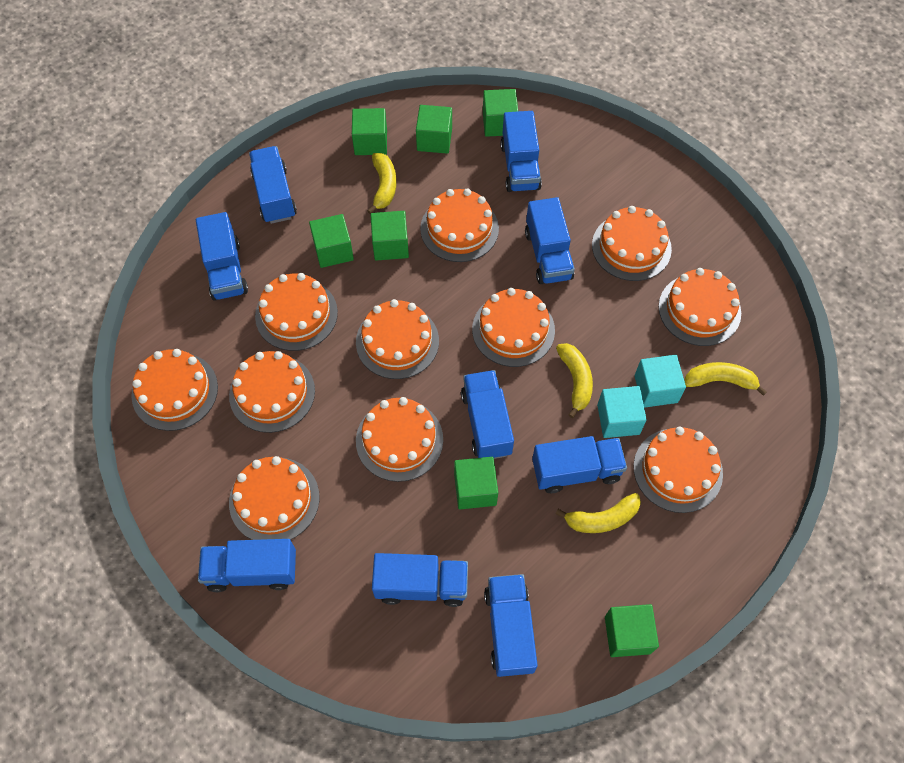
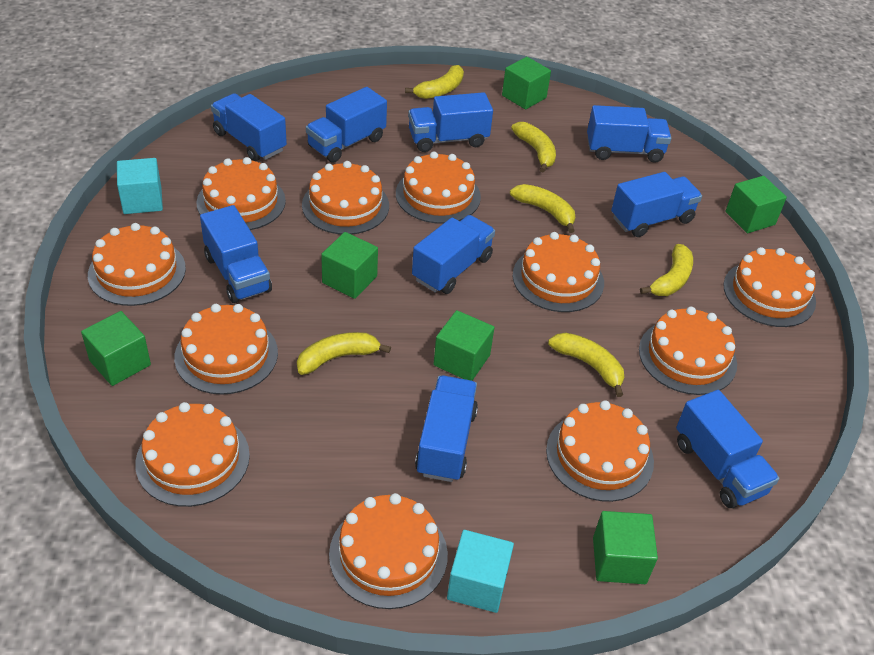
green cube: [309,214,354,268] [352,108,387,155] [370,211,409,261] [416,105,452,154] [454,457,498,509] [483,89,518,137] [605,604,659,657] = 7 -> [81,311,151,386] [321,232,378,299] [434,310,495,381] [502,57,551,110] [593,511,658,584] [725,176,787,233] = 6
yellow banana: [367,153,397,214] [556,343,593,418] [556,493,641,533] [685,362,767,396] = 4 -> [297,332,391,375] [405,65,464,99] [510,184,575,233] [511,122,556,173] [548,332,624,397] [640,244,693,296] = 6

